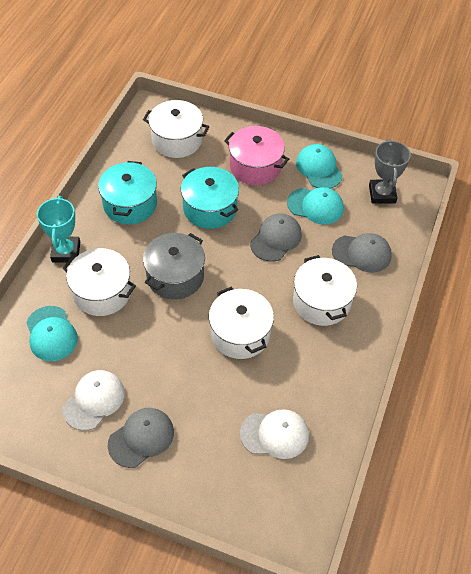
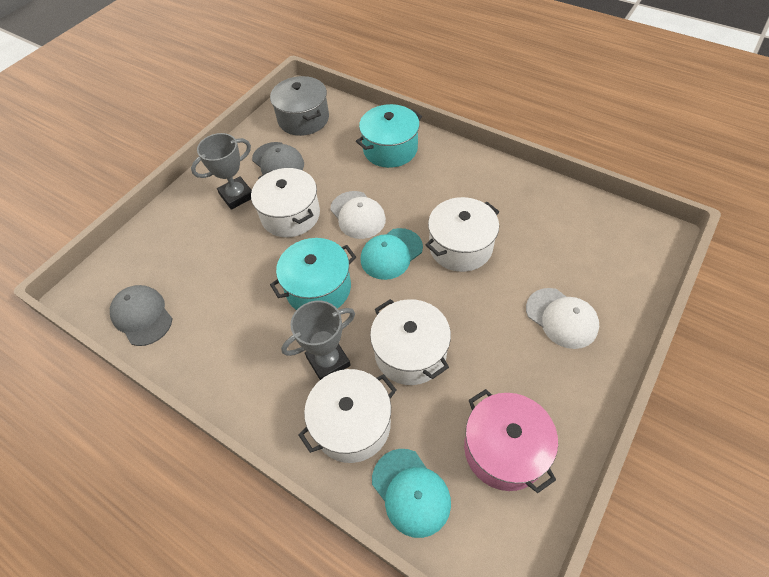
grey cap: [108,408,174,468] [250,213,302,262] [332,233,392,272] = 3 -> [110,285,173,346] [252,142,304,174] = 2
grey trophy: [369,139,411,204] = 1 -> [191,133,252,210] [281,301,355,380] = 2
turquoise cap: [26,306,78,361] [287,187,344,225] [296,144,343,189] = 3 -> [361,228,423,280] [372,449,451,538] = 2
turquoise trophy: [37,196,80,263] = 1 -> none = 0

